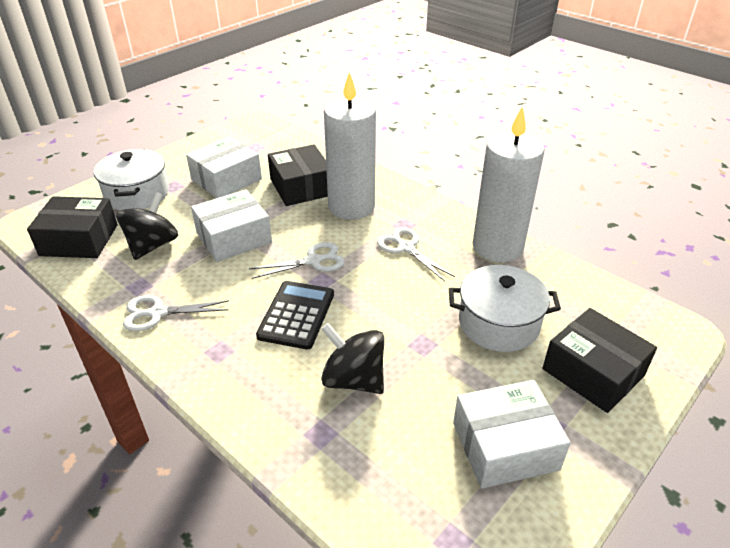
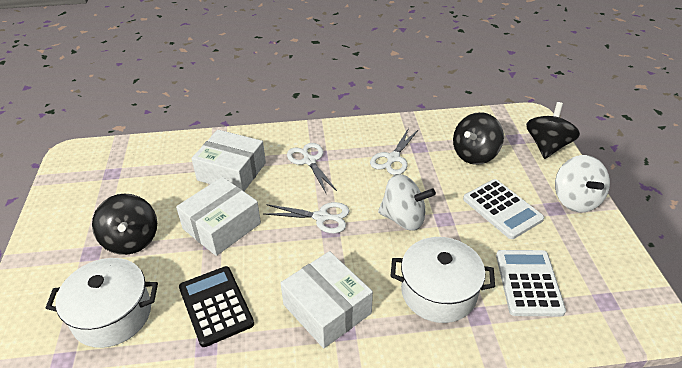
black box: [27,196,118,258] [268,144,328,206] [543,308,657,413] = 3 -> none = 0
black spinning top: [116,192,178,260] [321,323,384,394] = 2 -> [92,194,157,255] [453,112,504,165] [526,102,580,159] = 3
white calculator: none = 0 -> [463,179,544,239] [496,250,566,316] = 2
white candle: [324,72,376,220] [473,106,544,262] = 2 -> none = 0
white spinning top: none = 0 -> [378,174,436,231] [555,155,610,212] = 2

